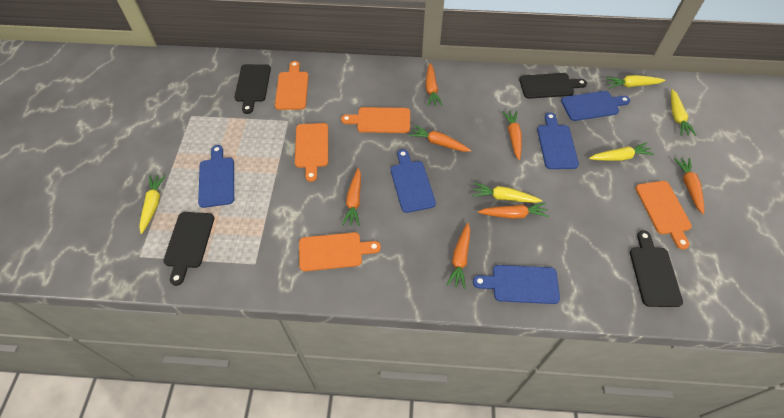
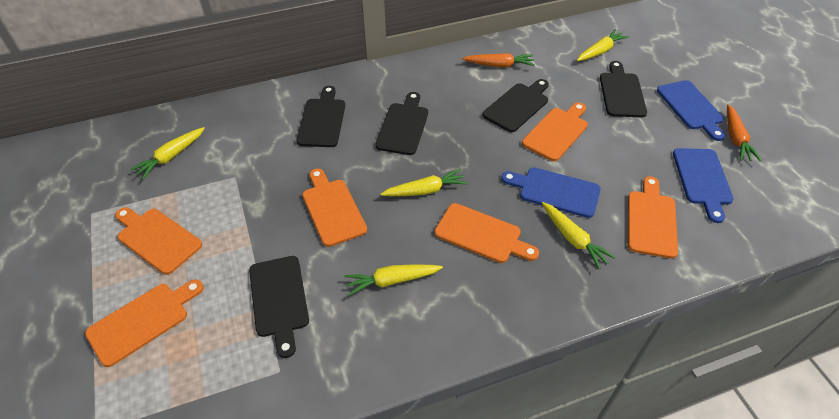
black cutting board: [163,212,214,286] [235,64,271,114] [519,73,587,99] [630,230,683,307] = 4 -> [249,256,309,358] [296,86,345,147] [375,92,428,155] [483,79,549,132] [600,61,647,118] = 5
blue cutting board: [198,145,234,208] [391,149,436,213] [473,265,560,304] [537,112,579,169] [561,91,630,121] = 5 -> [501,167,601,218] [657,80,725,141] [673,148,734,223] = 3
orange carrot: [342,168,361,226] [409,125,471,152] [426,63,443,106] [447,223,470,289] [478,202,549,219] [502,111,522,160] [674,158,704,214] = 7 -> [462,53,535,67] [727,104,761,161] = 2
orange cutting board: [275,61,309,110] [295,123,328,182] [299,232,381,271] [341,107,410,133] [635,181,692,250] = 5 -> [85,279,204,367] [115,207,202,275] [302,168,367,247] [434,203,539,263] [522,102,588,161] [628,176,678,259] = 6

